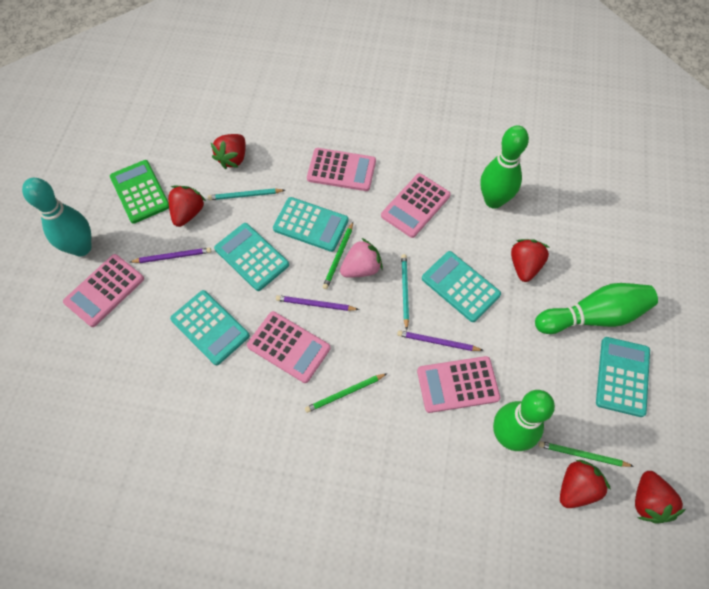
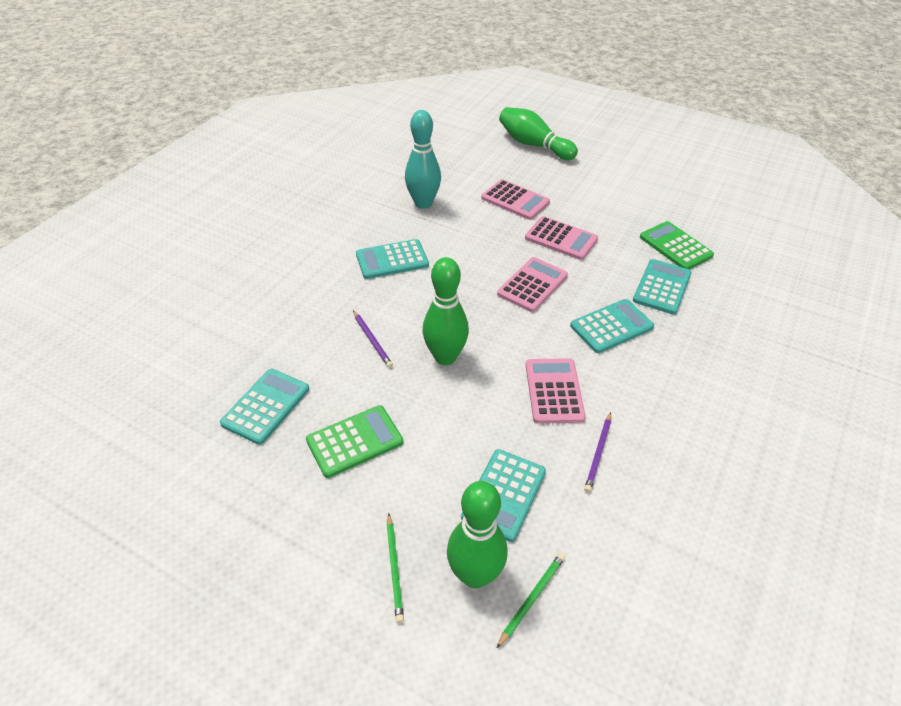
green calculator: [110,160,169,224] = 1 -> [306,405,403,478] [640,221,714,270] = 2
green pencil: [305,373,387,413] [323,222,353,289] [538,441,634,467] = 3 -> [386,513,404,623] [497,553,565,648] = 2
pink calculator: [63,254,144,327] [247,311,330,383] [307,148,376,191] [381,173,451,238] [417,356,500,413] = 5 -> [481,179,550,220] [497,257,568,312] [525,216,598,260] [526,358,586,424] = 4
pink strawberry: [340,238,383,278] = 1 -> none = 0
purple pencil: [130,247,211,263] [276,295,359,311] [397,330,484,351] = 3 -> [353,310,393,368] [584,412,611,492] = 2
red strawberry: [168,186,206,227] [211,134,246,169] [511,239,550,282] [560,460,611,508] [635,471,686,524] = 5 -> none = 0
turquoise pencil: [208,188,285,200] [401,254,409,330] = 2 -> none = 0

